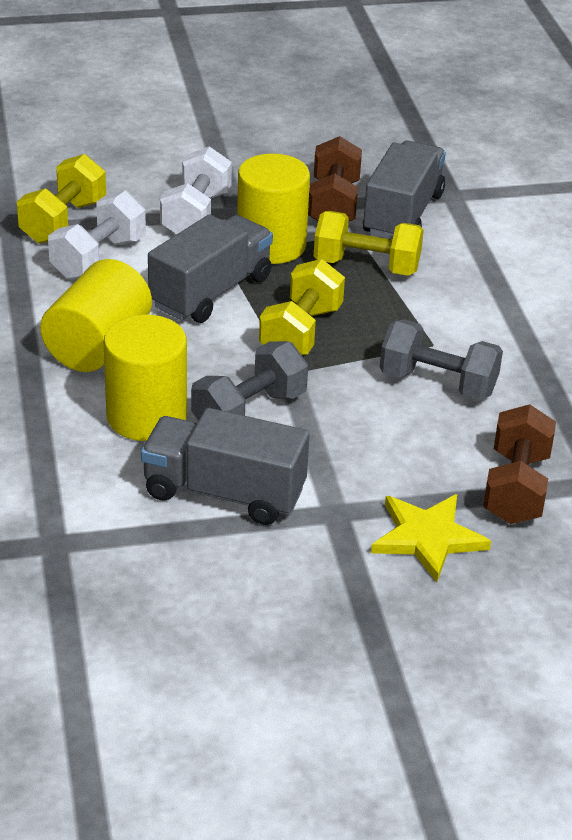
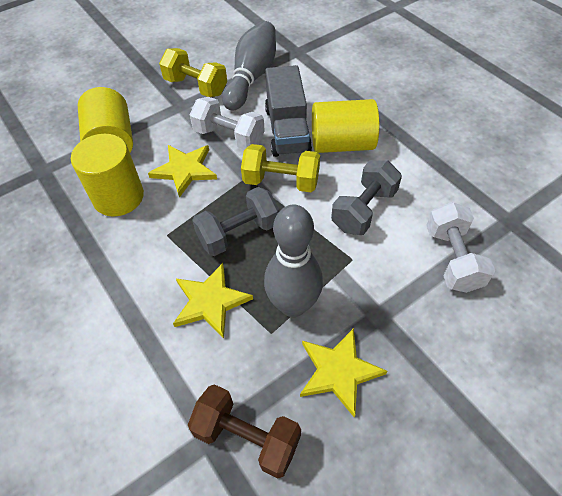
brown dumbbell: [308,136,362,221] [483,404,556,524] = 2 -> [188,384,301,479] = 1
grey bowling pin: none = 0 -> [222,21,276,110] [264,205,323,317] = 2
grey truck: [141,408,310,525] [148,214,273,323] [363,141,446,239] = 3 -> [265,65,312,157] = 1
yellow dumbbell: [17,154,106,244] [259,259,345,355] [314,211,424,276] = 3 -> [159,48,227,97] [241,144,320,192] = 2
yellow star: [371,494,491,582] = 1 -> [148,145,217,198] [173,263,253,339] [300,328,387,417] = 3

